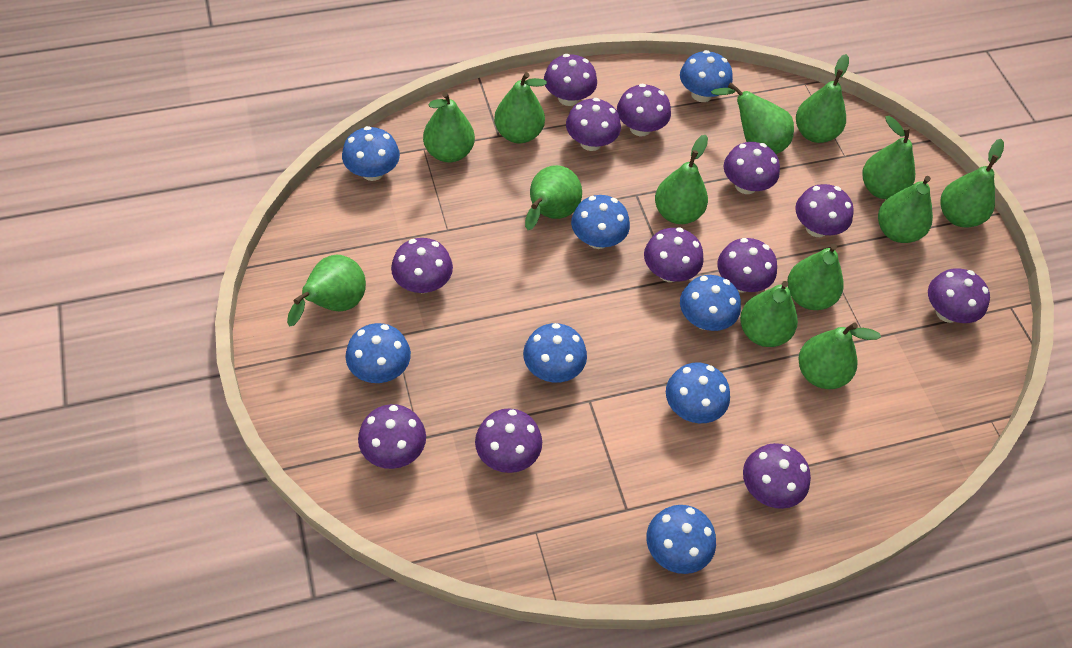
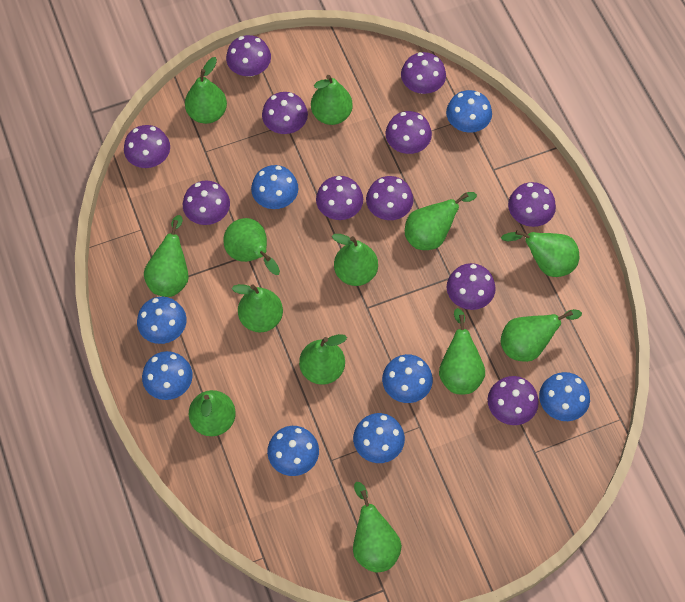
purple mushroom: [358,404,426,469] [391,238,453,293] [475,409,542,473] [544,54,597,106] [566,98,621,151] [617,84,671,137] [644,228,704,282] [717,238,777,293] [724,142,780,194] [743,443,811,509] [795,184,854,237] [928,268,990,323] = 12 -> [124,125,170,168] [183,180,230,225] [226,35,271,77] [262,92,308,134] [316,176,363,220] [366,176,413,220] [386,111,432,154] [401,52,446,94] [447,263,496,310] [488,376,539,425] [508,182,556,227] = 11

